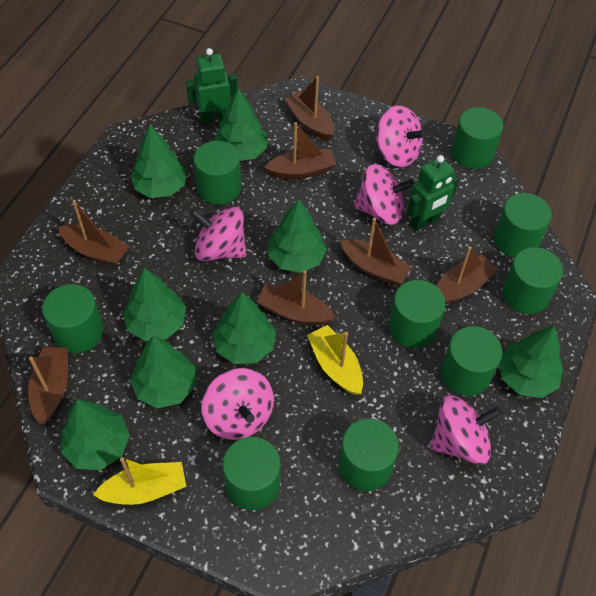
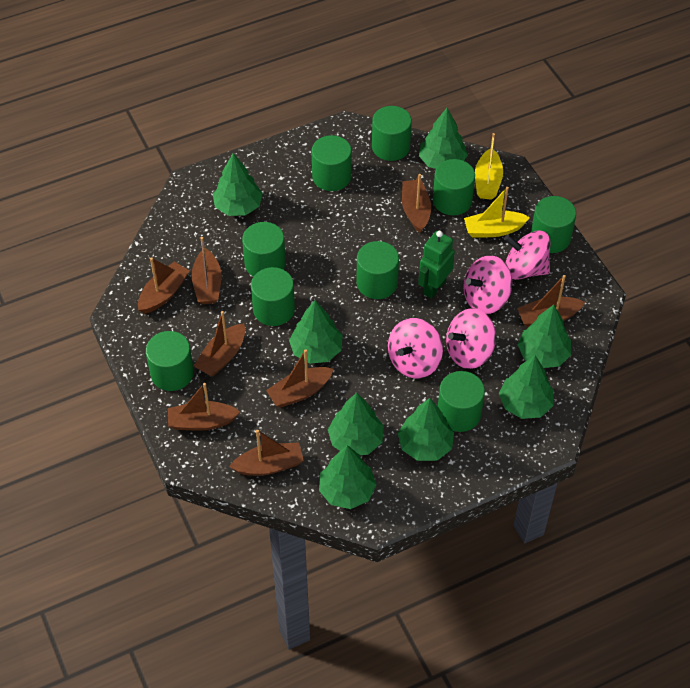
brown boat: [28,347,68,424] [58,200,129,266] [256,270,336,325] [264,122,336,179] [284,76,334,141] [340,218,412,286] [437,246,497,304] = 7 -> [138,257,190,314] [168,383,240,431] [191,237,222,304] [194,311,245,377] [229,430,304,476] [266,349,334,407] [402,174,431,233] [517,275,585,328] = 8
green robot: [186,48,237,125] [407,155,459,231] = 2 -> [418,231,455,299] = 1
pink spinning top: [190,207,247,261] [201,368,274,440] [354,164,414,225] [376,105,426,167] [430,395,502,465] = 5 -> [388,318,443,378] [446,308,496,369] [463,256,512,314] [504,231,550,280] = 4

